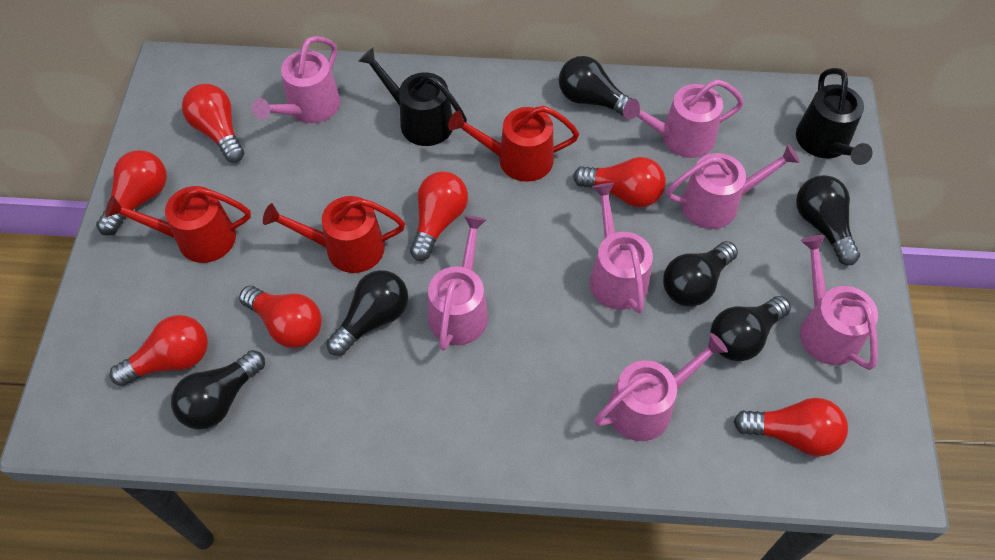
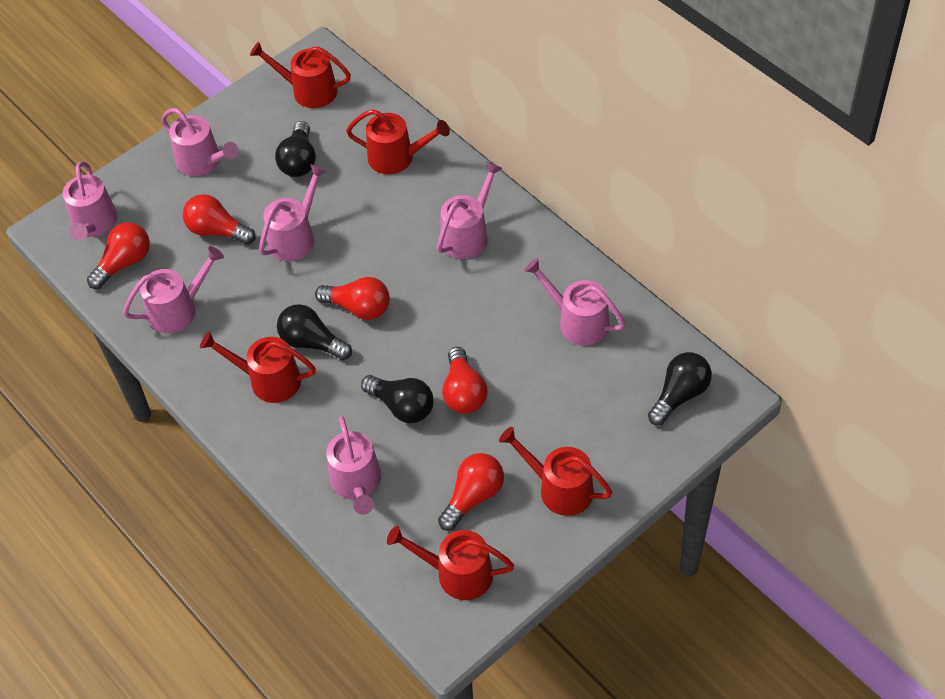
black light bulb: [171,350,265,430] [326,270,408,356] [559,56,632,116] [663,241,738,307] [710,296,791,362] [796,175,860,265] = 6 -> [275,121,316,177] [277,304,352,360] [361,375,434,423] [648,352,712,425] = 4
black watering can: [358,48,467,146] [796,68,873,165] = 2 -> none = 0
red light bulb: [96,150,167,236] [110,315,208,386] [182,84,244,163] [239,286,322,348] [410,171,468,261] [573,157,666,207] [734,398,848,456] = 7 -> [87,223,150,289] [183,194,256,245] [315,277,390,320] [438,453,504,531] [442,347,488,414] = 5
red watering can: [105,186,251,263] [263,196,405,273] [448,106,579,182] = 3 -> [200,331,316,403] [250,42,351,108] [346,109,450,174] [387,526,514,600] [499,427,612,516] = 5

